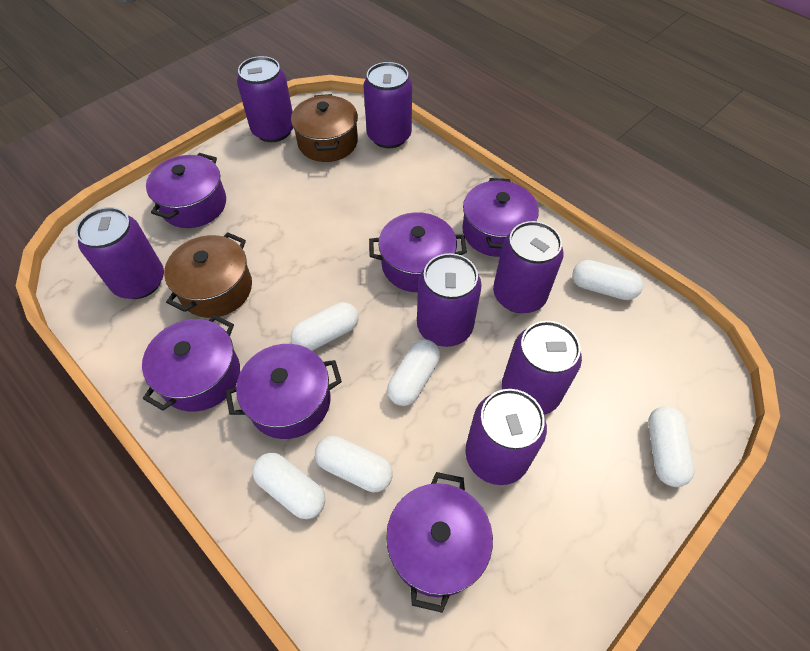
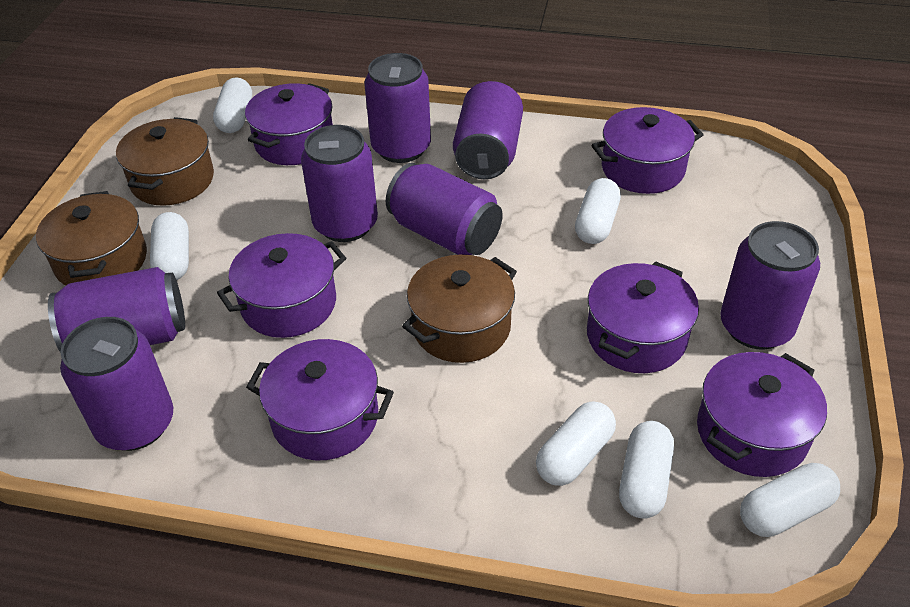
brown pot: [164,232,252,318] [291,94,358,162] = 2 -> [36,191,147,286] [116,117,214,206] [402,254,517,363] = 3

